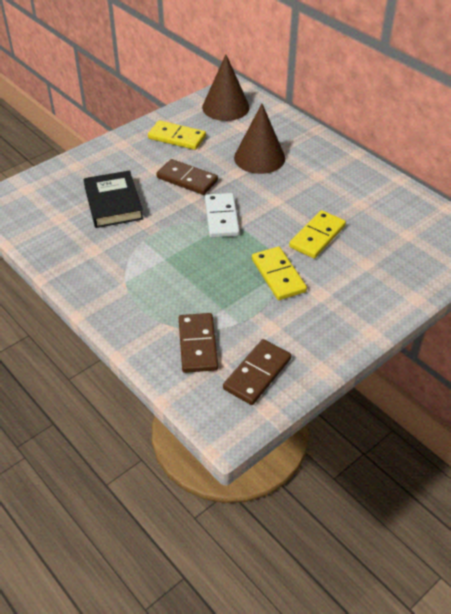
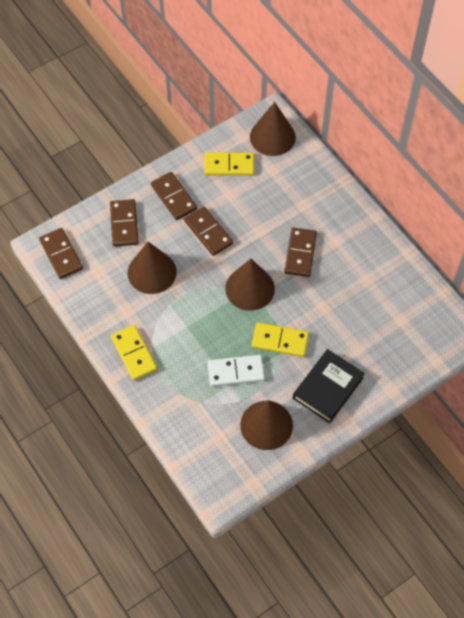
brown cone: [202,55,250,121] [234,104,285,174] = 2 -> [128,242,177,294] [225,259,275,311] [240,400,293,450] [250,102,296,156] = 4
brown domino: [156,159,218,195] [179,313,218,373] [223,339,291,405] = 3 -> [39,228,83,279] [110,199,139,247] [151,172,197,220] [184,206,233,256] [284,228,317,277] = 5

